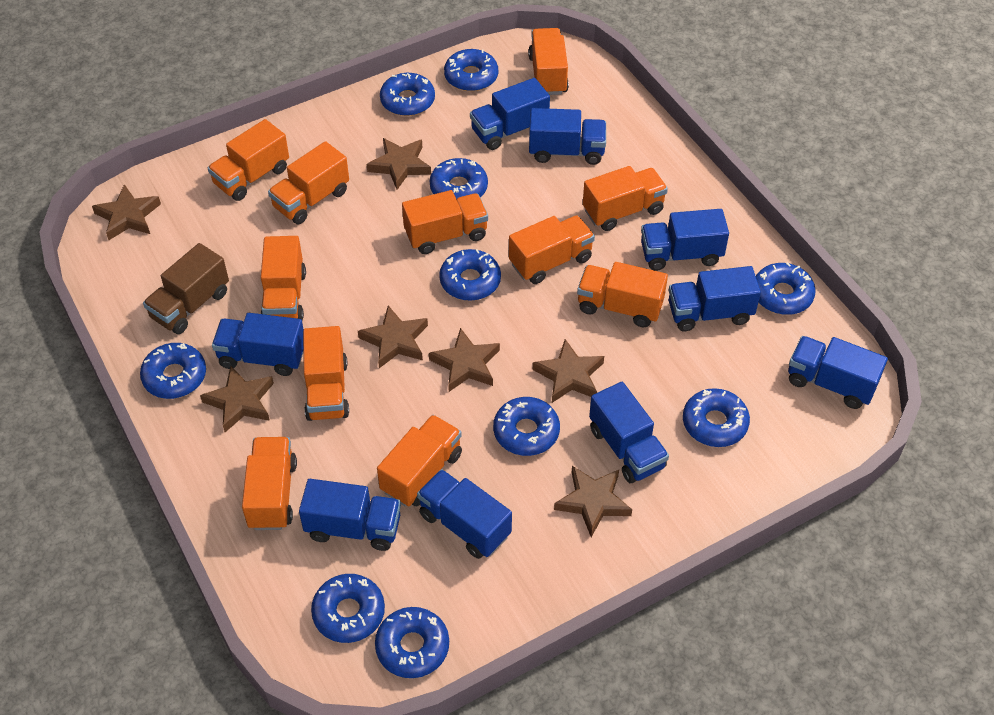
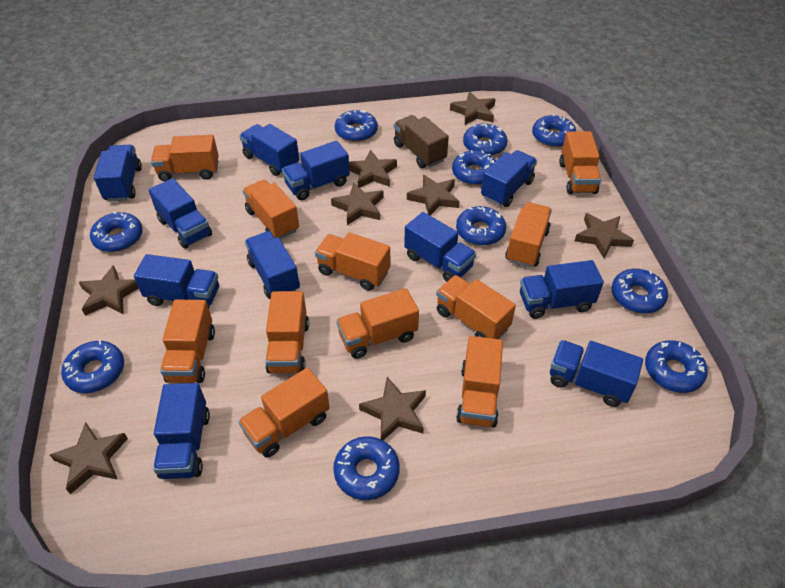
blue truck: [212,313,304,376] [299,479,401,551] [417,469,512,559] [470,78,550,150] [529,108,606,165] [589,382,669,483] [641,209,729,271] [669,266,761,331] [788,336,888,409] = 9 -> [94,145,142,202] [134,254,219,308] [148,178,212,249] [153,383,210,479] [239,124,299,176] [245,231,300,299] [282,141,350,200] [404,212,476,282] [481,150,537,207] [520,260,604,319] [550,340,643,407] = 11
brown star: [92,184,161,240] [200,366,274,432] [358,305,428,368] [366,138,431,190] [429,328,500,392] [533,339,604,403] [554,466,632,537] = 7 -> [50,422,128,494] [79,265,139,316] [331,183,384,225] [349,150,397,188] [359,377,426,440] [407,175,460,215] [450,92,495,125] [575,213,634,258] = 8

